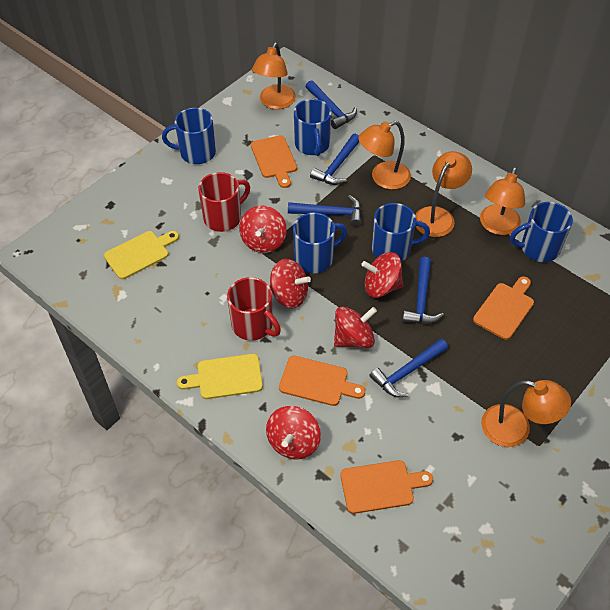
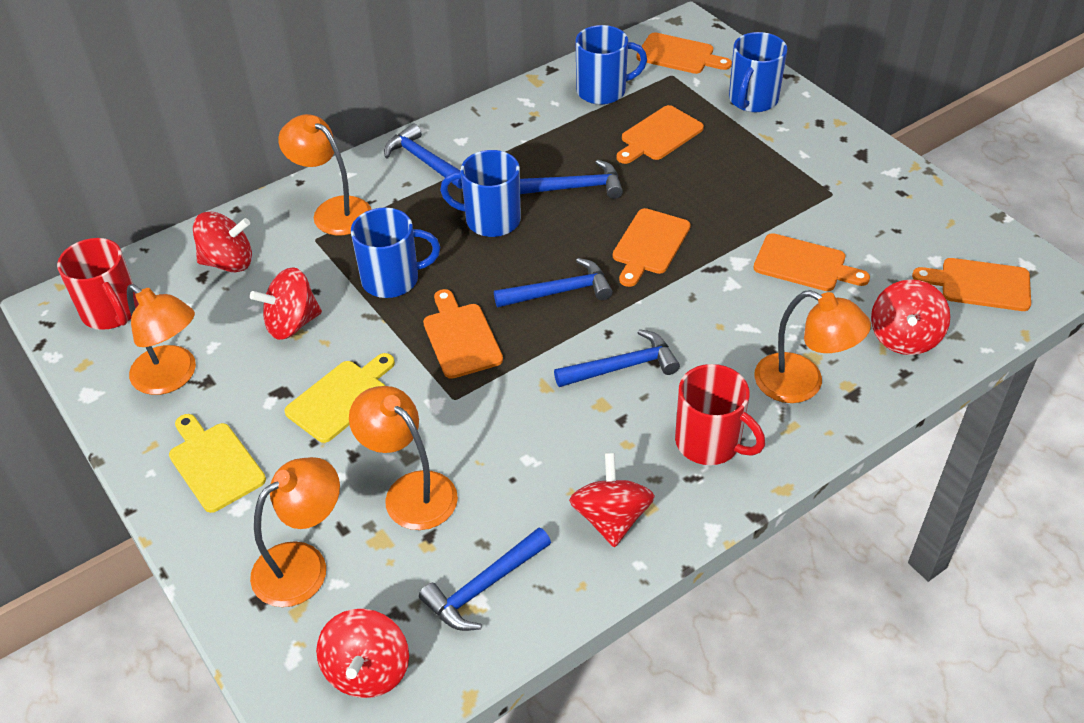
blue mug: [162,108,216,164] [293,212,347,273] [294,99,332,156] [372,203,430,262] [510,202,573,262] = 5 -> [351,207,440,298] [440,150,521,237] [575,25,647,105] [729,32,787,112] = 4
orange cutting board: [251,135,297,188] [279,356,365,406] [340,460,433,514] [473,276,534,340] = 4 -> [423,289,503,379] [613,208,691,287] [616,105,704,164] [636,32,732,74] [753,233,870,291] [912,258,1031,311] = 6

